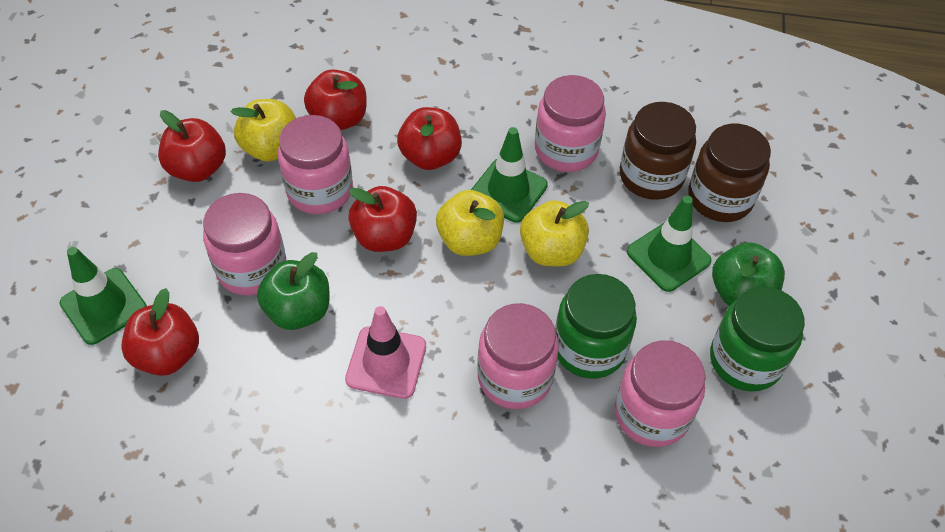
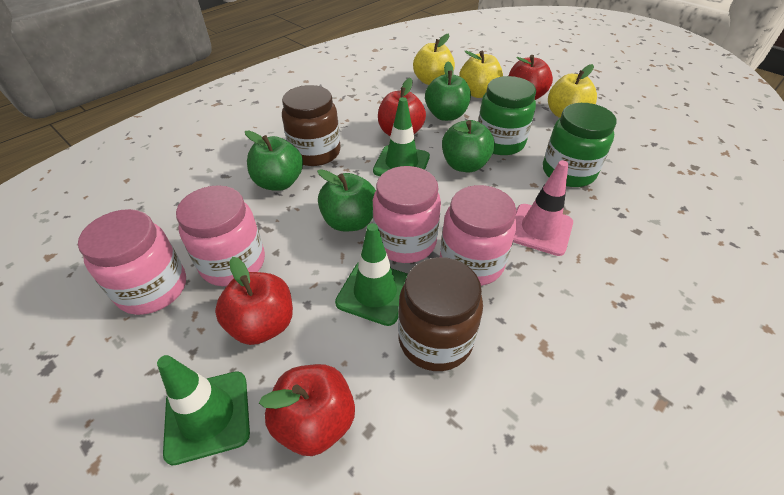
green apple: [257,252,330,330] [712,242,785,306] = 2 -> [245,131,303,191] [317,169,376,231] [425,61,471,121] [442,120,495,173] = 4
pink jar: [203,193,286,296] [278,115,353,214] [477,303,559,409] [535,75,606,172] [615,340,705,447] = 5 -> [78,209,186,315] [176,185,265,286] [373,166,441,263] [440,185,516,286] = 4
red apple: [121,288,199,376] [158,110,226,182] [304,69,367,130] [348,186,417,252] [397,107,462,170] = 5 -> [215,257,293,345] [259,364,355,456] [378,78,426,136] [509,55,553,100] = 4

